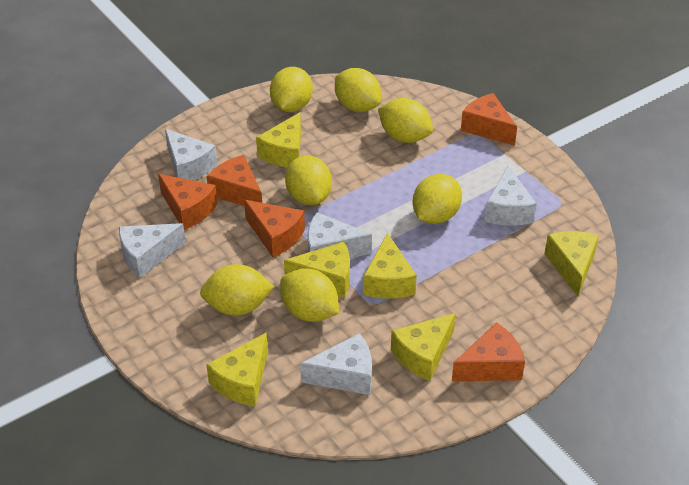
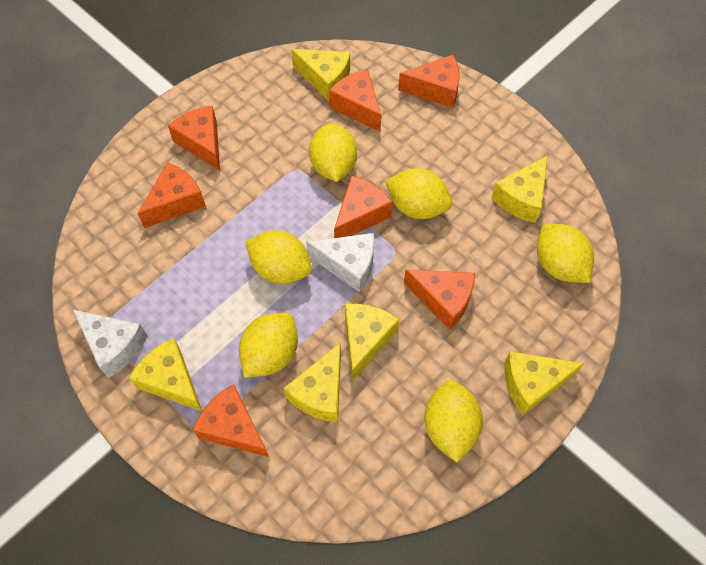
orange cheese: [158,174,217,230] [207,155,262,206] [244,200,305,257] [452,322,525,381] [461,93,517,146] = 5 -> [137,162,206,228] [168,105,220,171] [193,384,269,457] [329,69,381,132] [334,175,393,238] [398,55,460,108] [404,270,475,330] = 7
white cheese: [119,223,186,278] [165,129,217,180] [300,333,372,395] [308,212,372,258] [484,165,537,226] = 5 -> [73,310,148,378] [306,233,374,292] = 2
yellow lemon: [200,264,274,316] [270,67,313,112] [280,269,339,322] [285,155,332,205] [335,68,381,112] [378,98,433,143] [412,174,462,224] = 7 -> [239,312,298,378] [245,230,312,284] [309,124,357,182] [385,168,452,219] [424,380,483,463] [537,224,594,283] = 6

